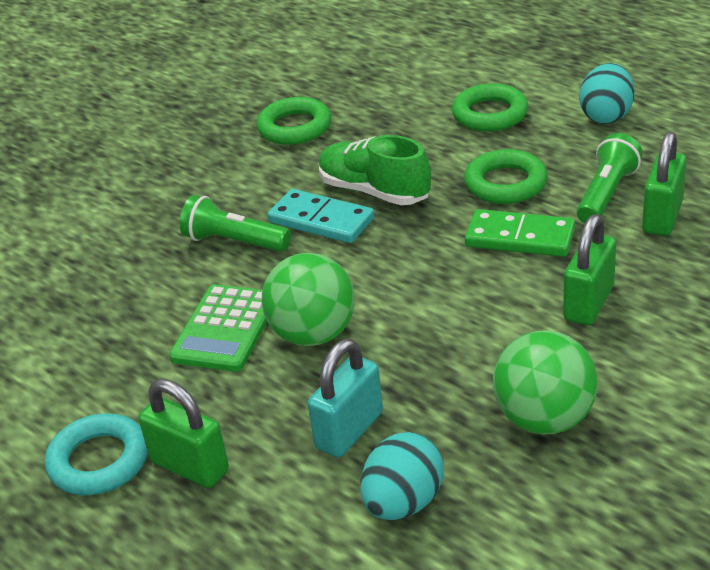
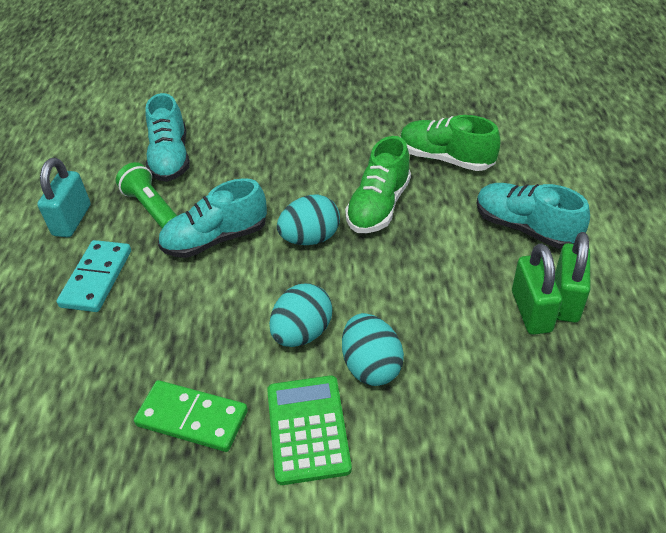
green ball: [262,253,355,346] [493,330,598,435] = 2 -> none = 0
green flashlight: [180,195,291,252] [577,133,643,223] = 2 -> [116,162,177,228] = 1
green padlock: [138,379,229,488] [563,214,616,325] [642,132,687,236] = 3 -> [512,243,562,335] [555,232,590,323] = 2
green ring: [257,97,331,145] [452,83,528,131] [464,149,548,204] = 3 -> none = 0
green shoe: [319,135,431,205] = 1 -> [345,136,411,233] [400,115,501,171] = 2
turquoise egg: [361,432,444,520] [579,63,634,124] = 2 -> [269,283,333,347] [277,194,340,245] [342,313,404,386] = 3
turquoise ring: [45,413,148,495] = 1 -> none = 0
turquoise shoe: none = 0 -> [145,93,190,182] [158,178,267,258] [476,183,590,249] = 3

